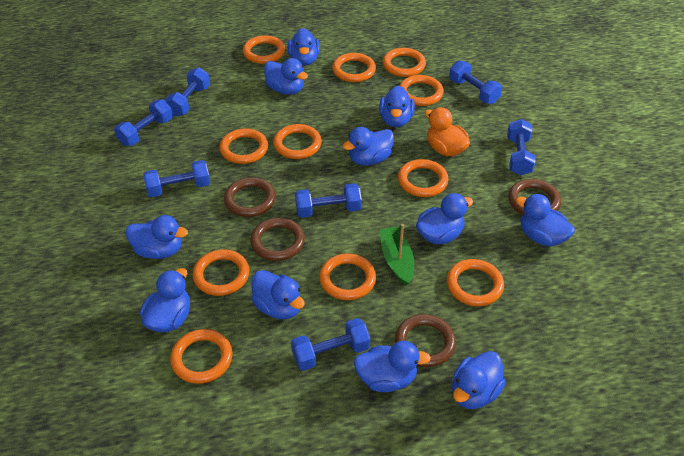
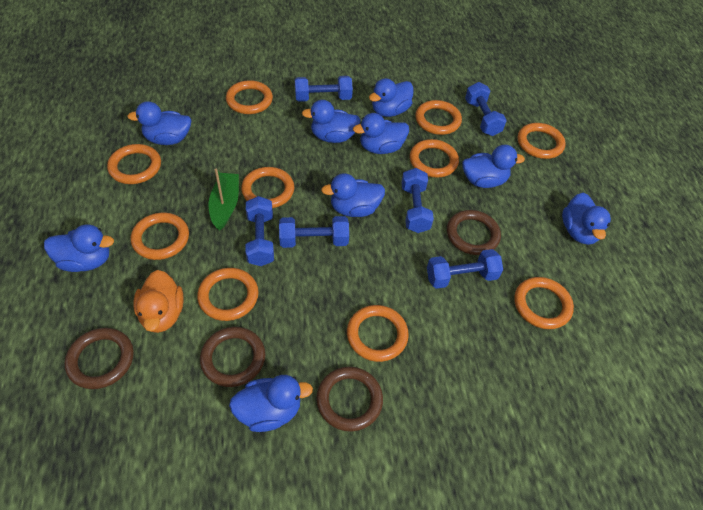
blue duck: [126,215,188,259] [140,268,190,332] [251,270,305,320] [264,58,308,95] [287,28,320,66] [343,127,394,166] [354,341,431,392] [379,85,415,127] [416,193,473,244] [452,351,506,409] [516,194,575,247] = 11 -> [44,224,114,272] [127,101,191,145] [229,375,313,432] [302,100,361,143] [321,173,385,217] [353,113,409,154] [369,78,414,117] [462,145,525,188] [562,193,611,245] = 9
blue dumbbell: [114,99,173,146] [143,160,210,197] [165,67,210,117] [291,318,370,371] [295,183,362,218] [449,60,502,104] [507,119,536,175] = 7 -> [246,196,274,266] [279,216,349,248] [295,76,353,102] [401,168,434,233] [427,249,503,289] [465,82,507,136] = 6
orange ring: [170,329,232,384] [193,249,249,296] [219,128,268,164] [243,35,285,64] [273,124,322,159] [319,253,376,300] [332,53,376,82] [383,48,426,77] [398,159,448,197] [399,75,444,106] [447,259,504,306] = 11 -> [107,144,161,184] [131,213,189,260] [197,268,259,321] [226,80,273,114] [241,167,294,208] [347,305,409,362] [410,139,459,178] [415,100,462,135] [514,277,574,329] [518,123,566,159] = 10

